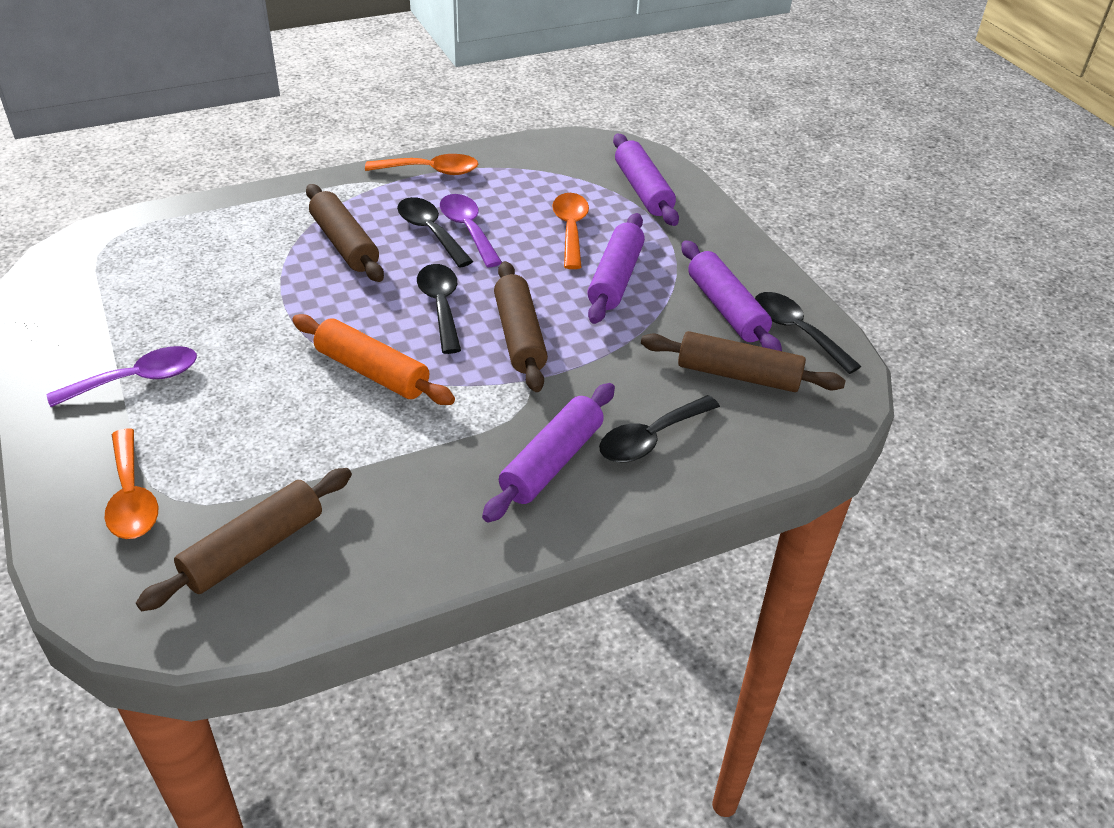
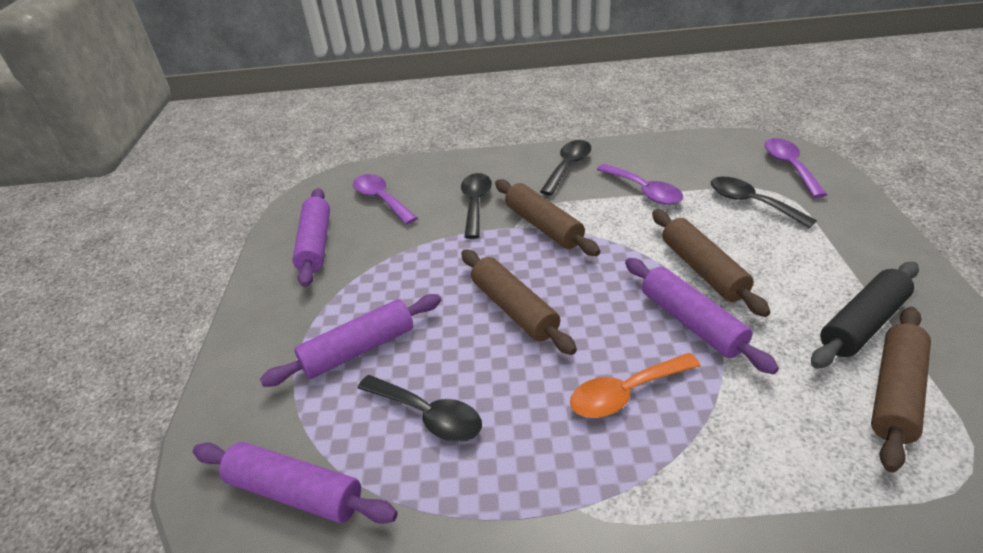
black rolling pin: none = 0 -> [811,262,919,369] = 1
orange rolling pin: [292,314,455,405] = 1 -> none = 0
orange spoon: [104,428,158,539] [365,154,478,175] [552,193,589,269] = 3 -> [570,353,701,418] = 1
purple spoon: [47,346,197,407] [440,194,502,267] = 2 -> [353,174,418,224] [597,164,683,205] [764,138,827,198] = 3

